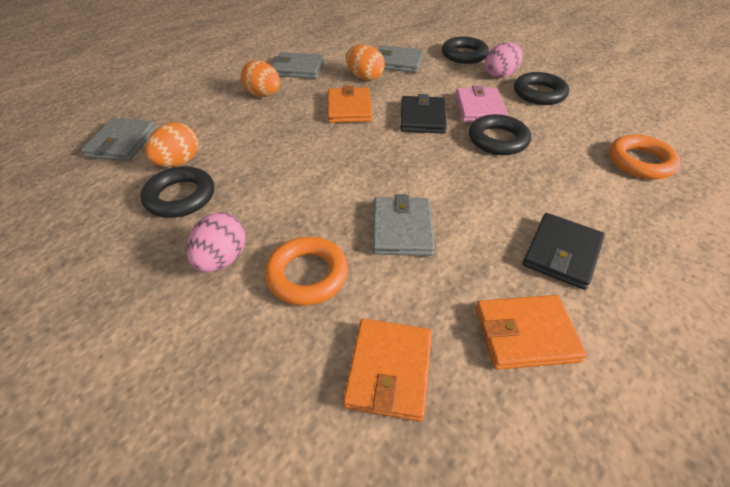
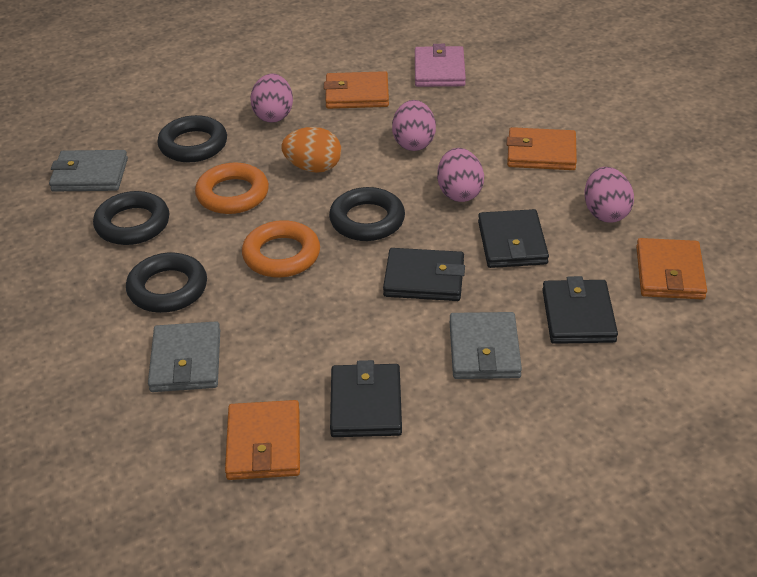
black wallet: [400,94,447,133] [522,213,605,290] = 2 -> [330,360,402,437] [383,248,465,301] [478,209,549,268] [542,276,618,344] = 4
grey wallet: [81,118,157,161] [272,52,324,79] [373,194,435,256] [377,45,424,73] = 4 -> [49,150,128,192] [148,321,220,392] [450,312,522,379] = 3
orange egg: [145,122,198,167] [241,60,280,97] [346,45,385,81] = 3 -> [282,127,341,173] = 1
orange wallet: [328,85,372,123] [343,319,432,422] [475,295,587,370] = 3 -> [225,400,300,480] [324,71,389,109] [507,127,577,170] [636,238,707,300] = 4
pink egg: [186,212,246,272] [485,42,523,78] = 2 -> [250,74,293,123] [392,100,436,151] [437,148,484,202] [585,167,634,222] = 4

